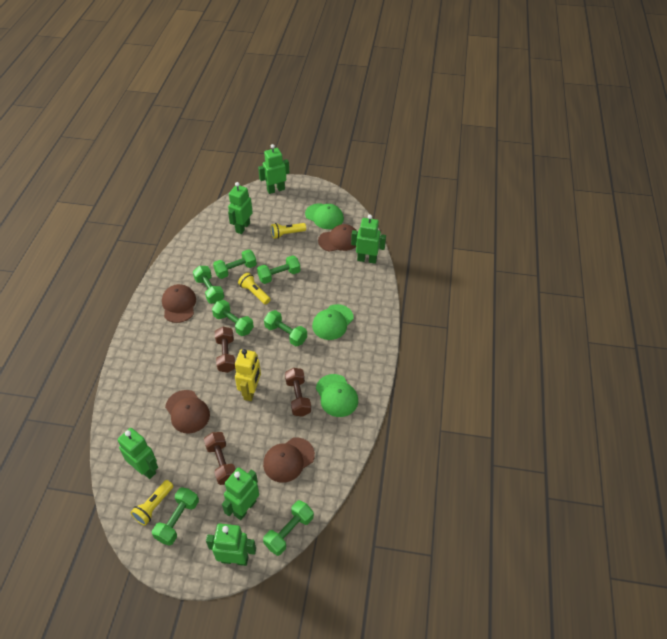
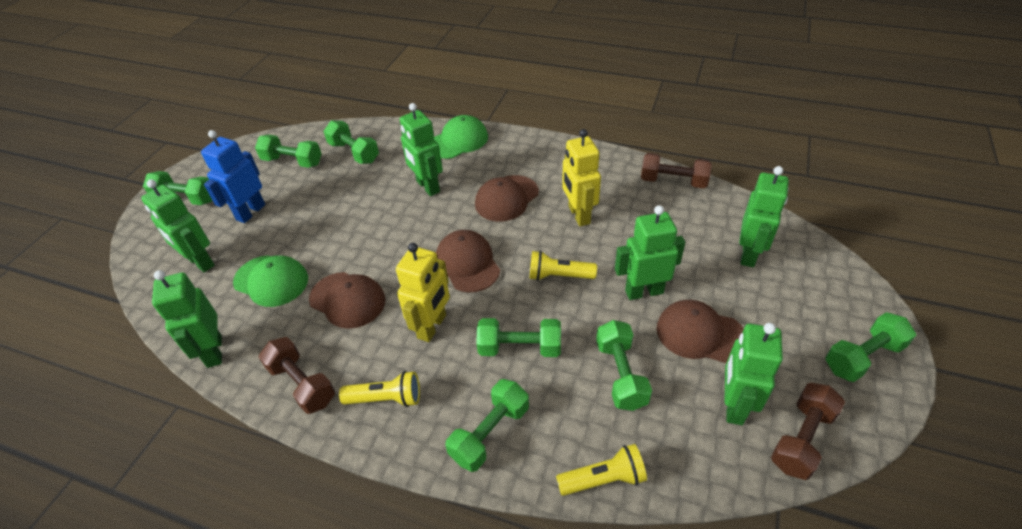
blue robot: none = 0 -> [201,130,265,223] = 1
green cap: [305,203,344,229] [312,304,354,340] [316,374,358,417] = 3 -> [233,255,308,307] [434,115,488,159] = 2
yellow robot: [235,349,261,401] = 1 -> [396,243,450,342] [562,129,601,226] = 2

